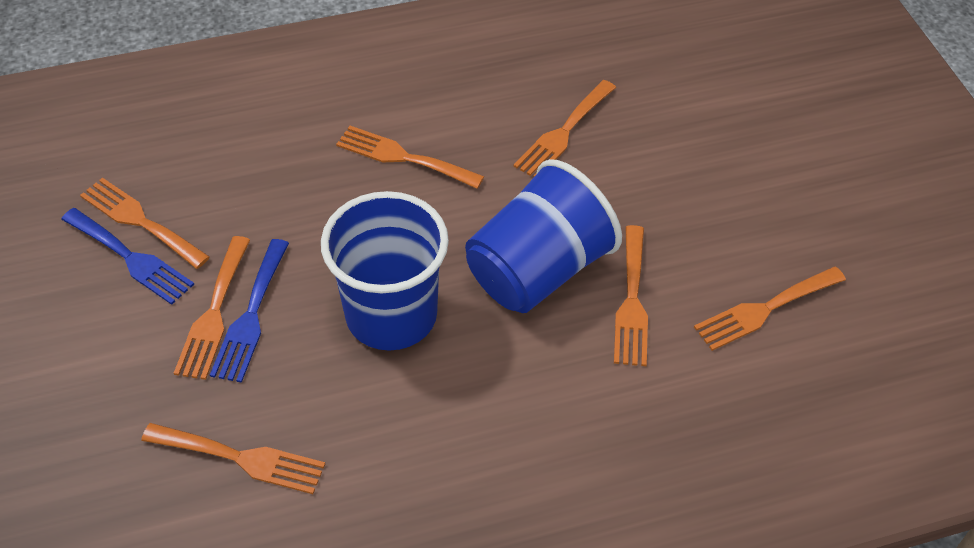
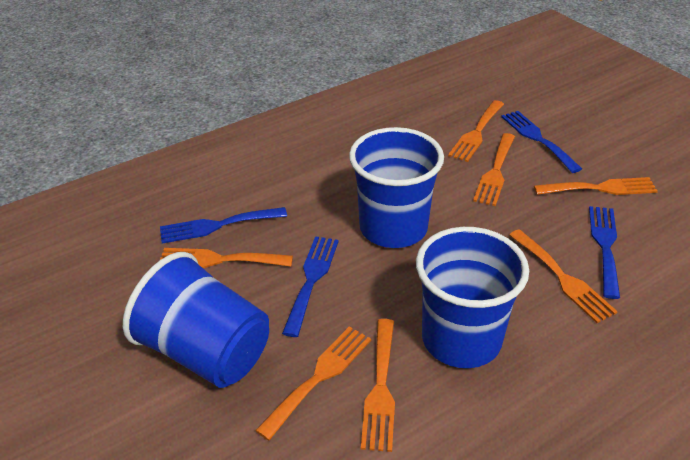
blue cup: [321,191,449,351] [465,159,622,313] = 2 -> [123,252,269,388] [349,127,444,248] [416,227,529,368] = 3
blue fork: [61,208,194,305] [210,239,289,383] = 2 -> [160,207,287,244] [282,236,339,337] [501,111,582,173] [589,206,620,299] = 4

